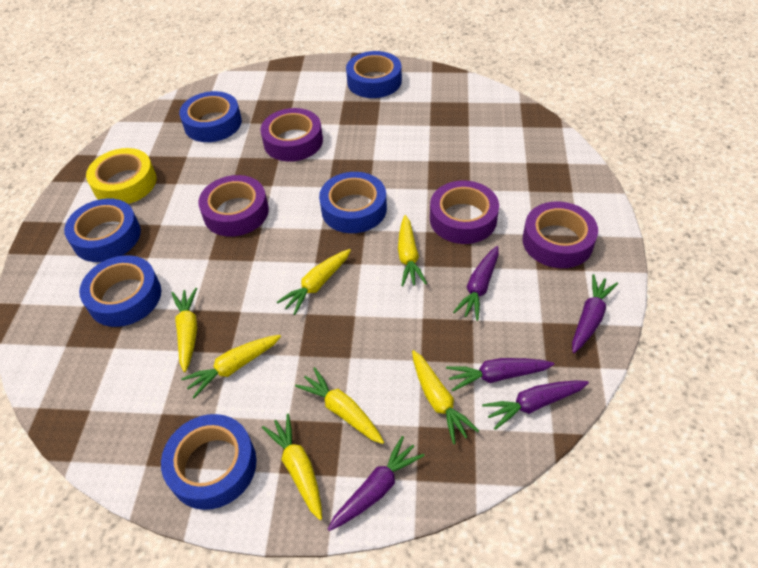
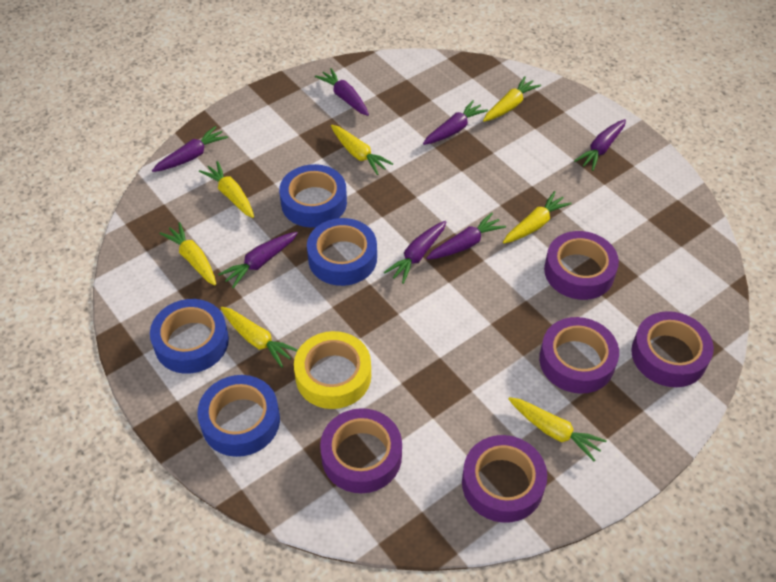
blue tape: [64,199,141,262] [79,255,161,327] [161,414,257,510] [179,91,242,142] [319,172,387,233] [346,51,402,98] = 6 -> [150,299,229,374] [197,375,280,457] [279,164,347,228] [307,218,377,286] = 4
purple carrot: [328,436,425,531] [446,358,555,391] [453,246,499,321] [482,380,589,430] [572,274,618,353] = 5 -> [152,126,228,172] [218,232,298,288] [315,68,369,116] [384,221,446,284] [423,100,488,145] [426,213,506,260] [574,119,626,171] = 7
purple tape: [198,175,269,237] [260,108,323,162] [430,180,499,244] [523,201,598,268] = 4 -> [320,408,402,493] [462,435,547,523] [539,317,619,394] [544,231,619,300] [631,311,714,387] = 5

